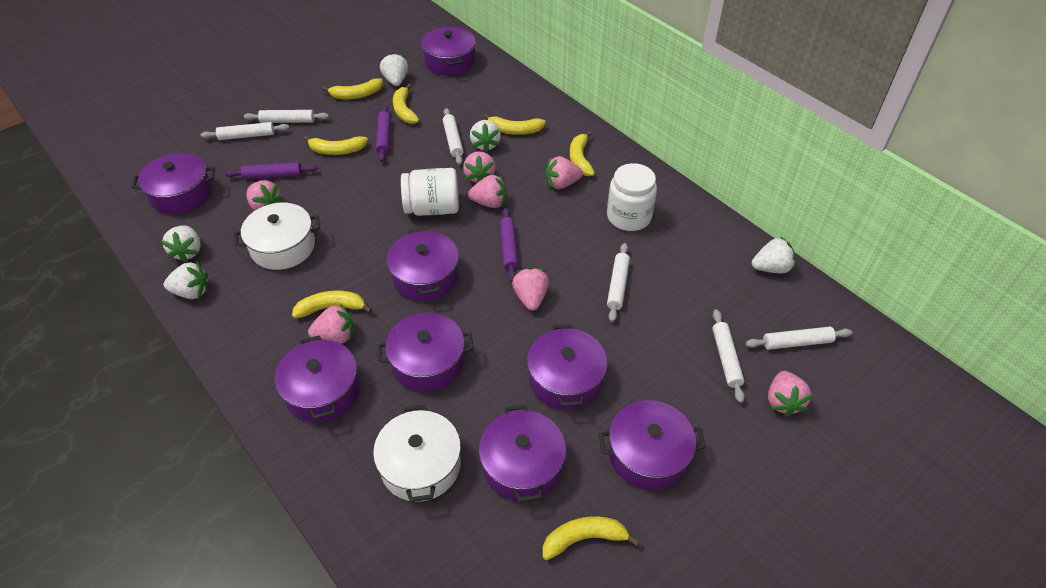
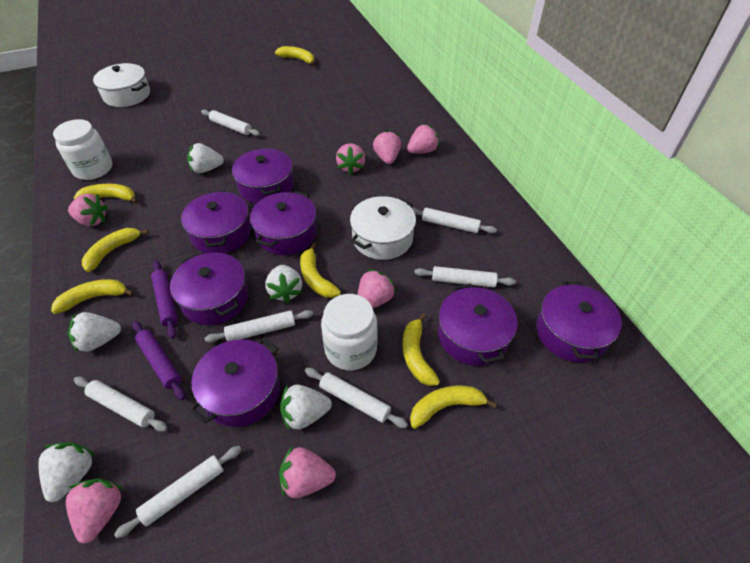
purple pot: [132,153,215,215] [275,335,360,422] [377,312,474,392] [387,228,459,301] [421,26,476,76] [479,405,566,502] [527,324,607,410] [599,400,706,490] = 8 -> [170,253,248,325] [181,190,251,253] [189,338,280,427] [232,148,294,204] [250,191,317,255] [438,283,518,366] [536,281,622,362] = 7
purple rolling pin: [225,162,318,179] [376,105,391,162] [500,208,519,282] = 3 -> [132,321,185,400] [151,261,178,339] = 2
white rolling pin: [201,122,289,140] [244,110,329,123] [443,108,464,165] [607,243,630,322] [712,309,745,403] [746,327,853,350] = 6 -> [74,377,168,432] [114,446,242,538] [201,110,260,136] [205,310,313,343] [305,368,408,428] [412,208,497,233] [414,266,516,287] = 7

